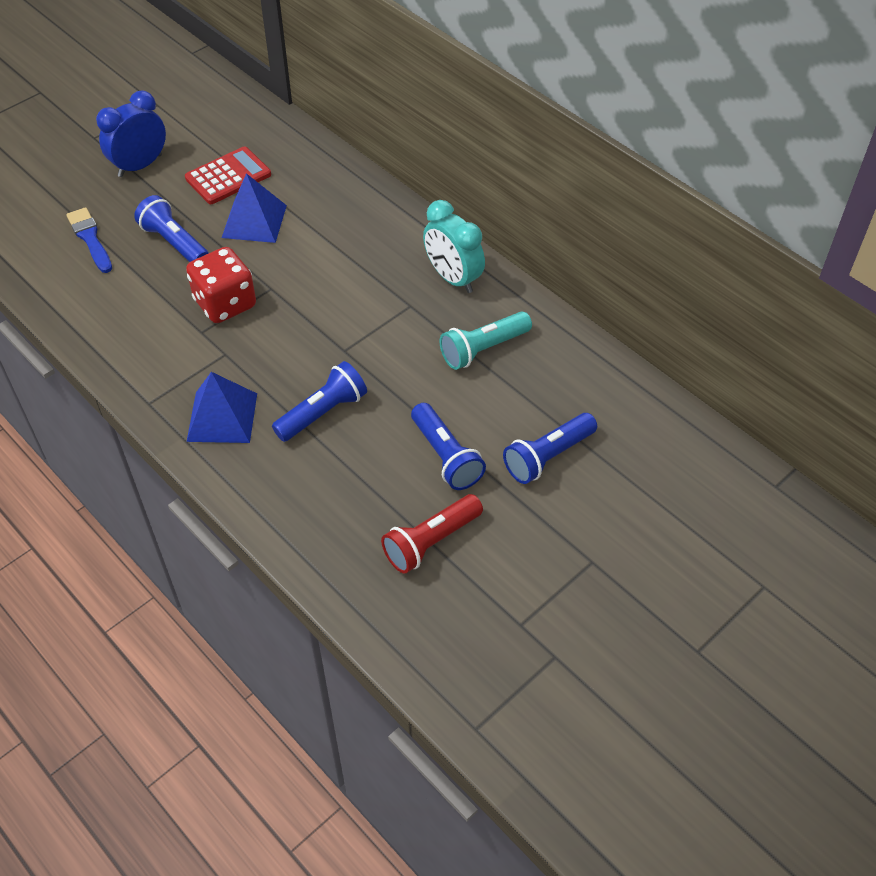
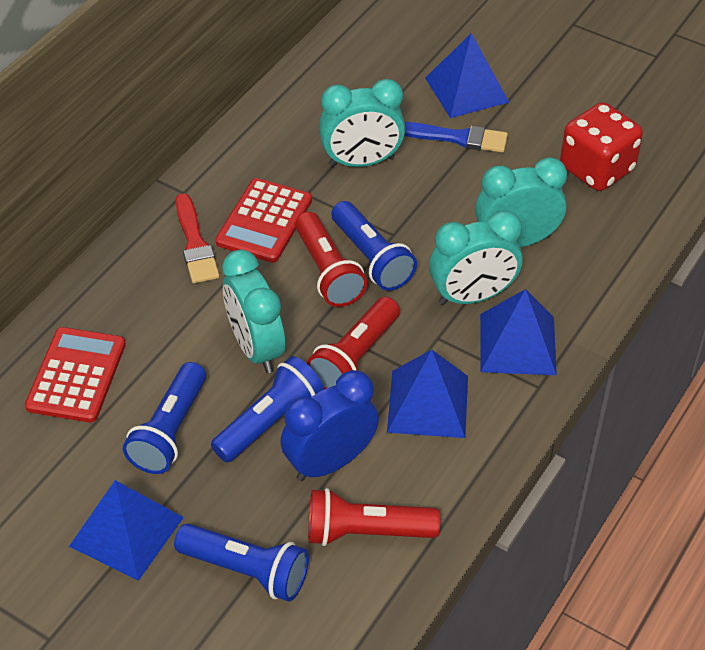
blue pyramid: [187,372,257,443] [222,173,287,243] = 2 -> [69,480,184,581] [387,350,468,438] [425,33,509,118] [480,289,557,375] = 4
red brush: none = 0 -> [176,193,219,283] = 1
red calculator: [185,146,271,204] = 1 -> [25,327,126,423] [215,178,312,263] = 2
red flashlight: [381,494,483,574] = 1 -> [295,212,367,307] [307,297,400,389] [308,488,440,546] = 3
turquoise clock: [423,200,485,293] = 1 -> [222,250,285,373] [319,79,405,167] [429,210,522,305] [475,157,567,247] = 4
turquoise flashlight: [439,311,532,370] = 1 -> none = 0

